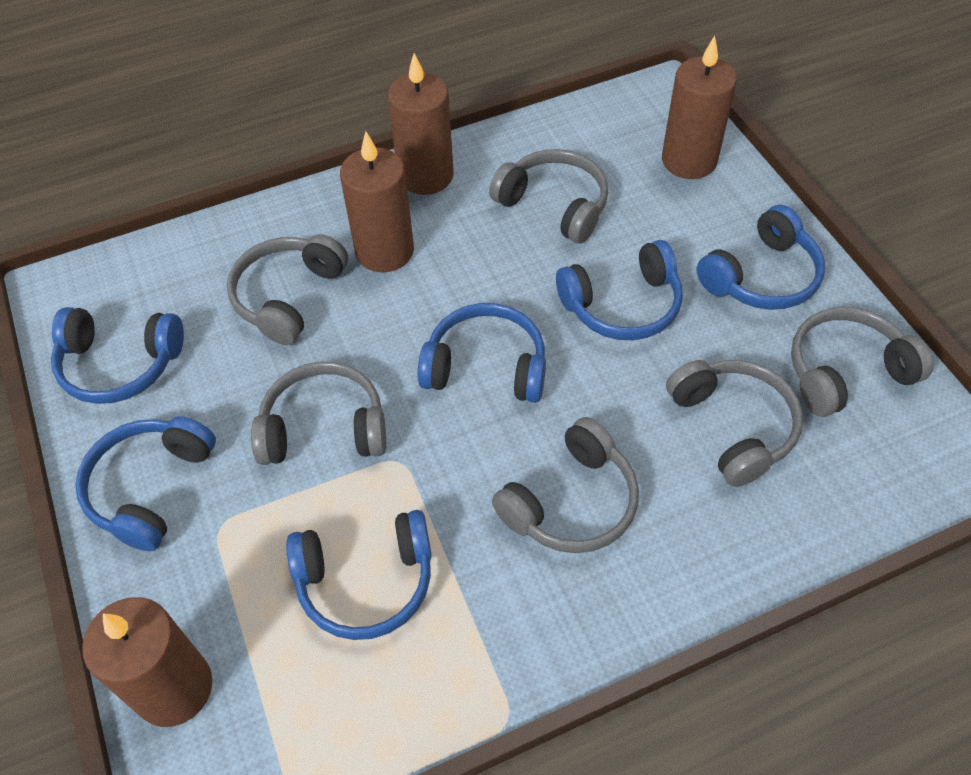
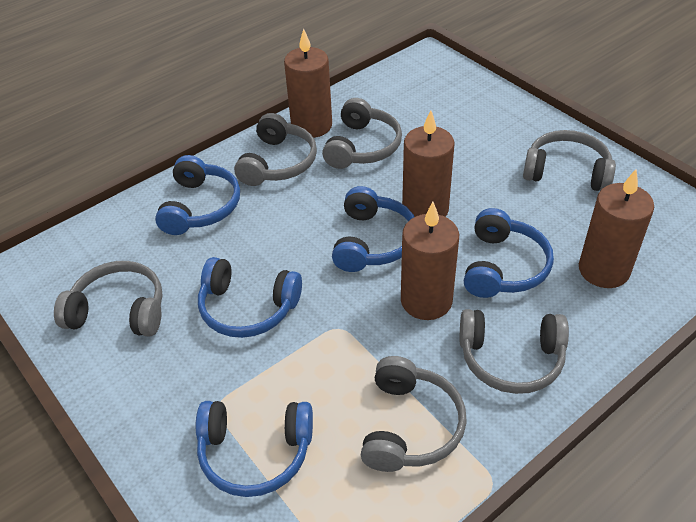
blue headphones: [51,307,184,404] [75,416,216,551] [286,510,432,640] [418,303,546,403] [556,240,683,340] [697,205,825,310] = 6 -> [155,155,240,235] [196,401,313,497] [198,257,302,338] [332,186,414,272] [464,208,554,298] = 5

